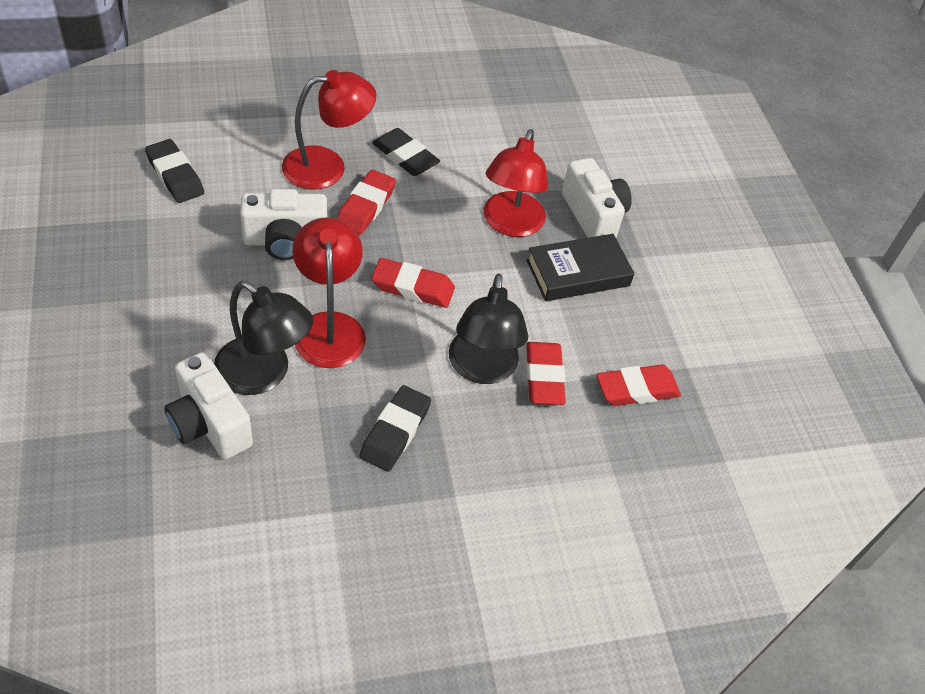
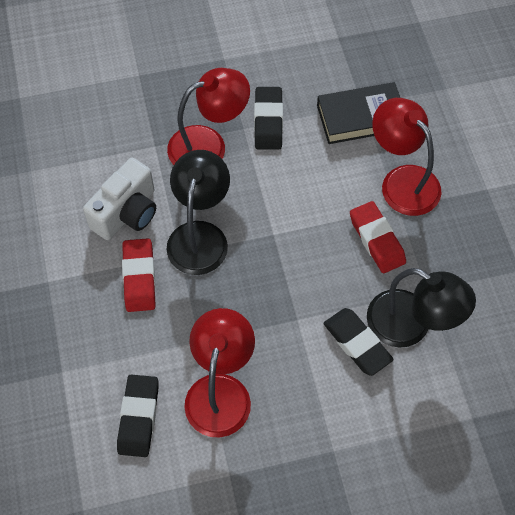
red eraser: [337,170,396,235] [371,258,455,308] [526,342,566,405] [596,365,681,406] = 4 -> [122,238,156,312] [350,201,406,273] = 2
white camera: [164,352,253,459] [240,189,327,260] [562,158,632,238] = 3 -> [83,158,156,240] = 1

